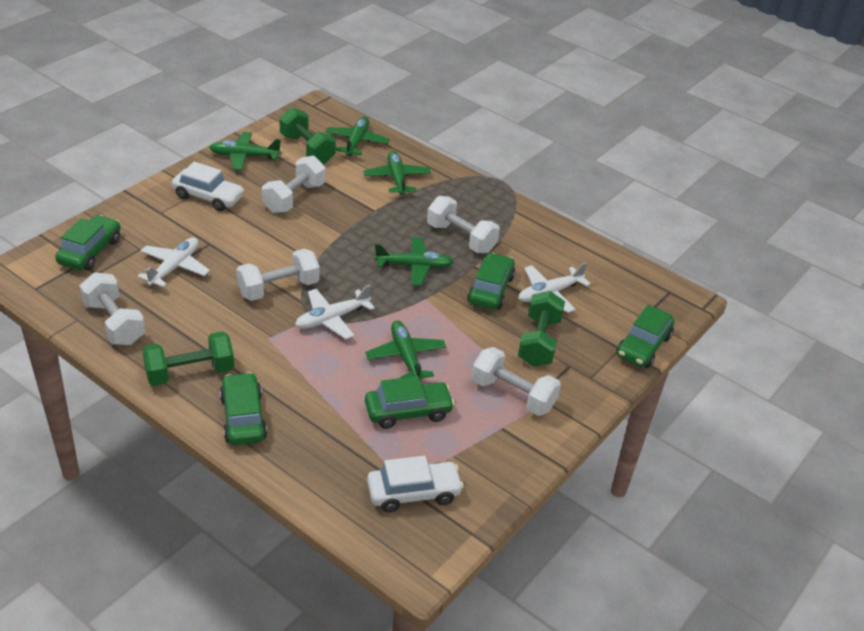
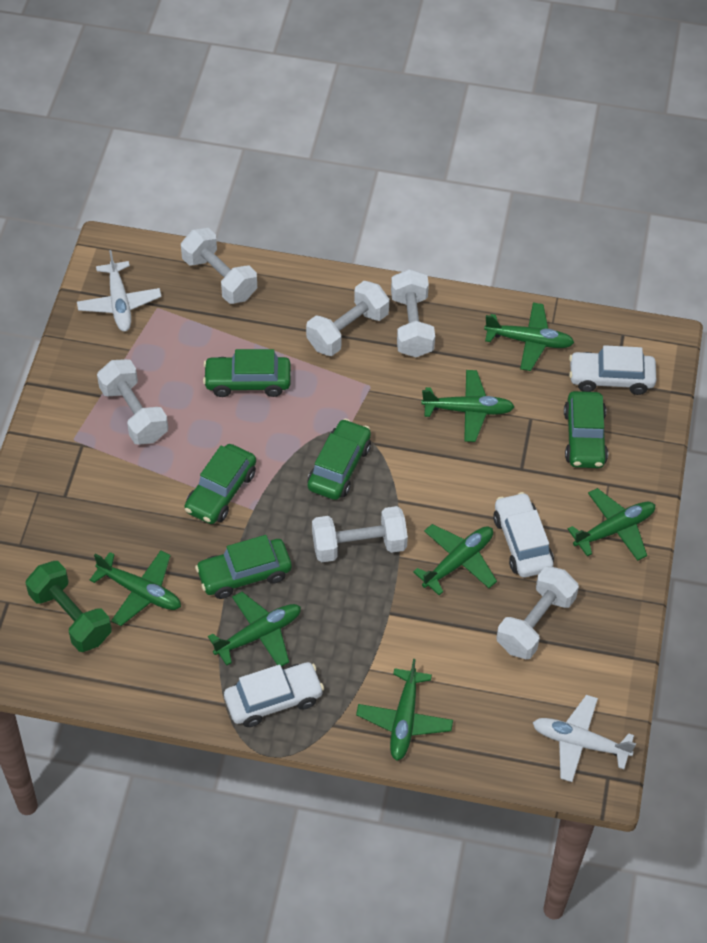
green dumbbell: [142,331,234,386] [279,108,336,164] [518,291,565,367] = 3 -> [26,561,112,652] = 1
green plane: [209,132,281,171] [325,116,390,156] [363,151,431,195] [365,321,446,382] [374,237,454,286] = 5 -> [90,550,181,626] [208,592,301,667] [356,659,453,761] [413,524,497,595] [421,370,515,442] [484,303,574,371] [568,488,655,561] = 7
white car: [172,161,245,211] [367,456,464,512] = 2 -> [224,662,324,727] [493,492,554,577] [569,345,656,395] = 3
white dumbbell: [80,272,145,345] [236,249,320,301] [262,156,325,213] [427,196,500,253] [472,347,561,416] = 5 -> [97,359,168,445] [181,228,257,304] [306,281,389,356] [312,506,408,562] [391,269,435,357] [497,566,579,659] = 6
white plane: [137,237,210,287] [295,285,375,339] [519,262,590,313] = 3 -> [77,250,162,332] [532,695,636,782] = 2

